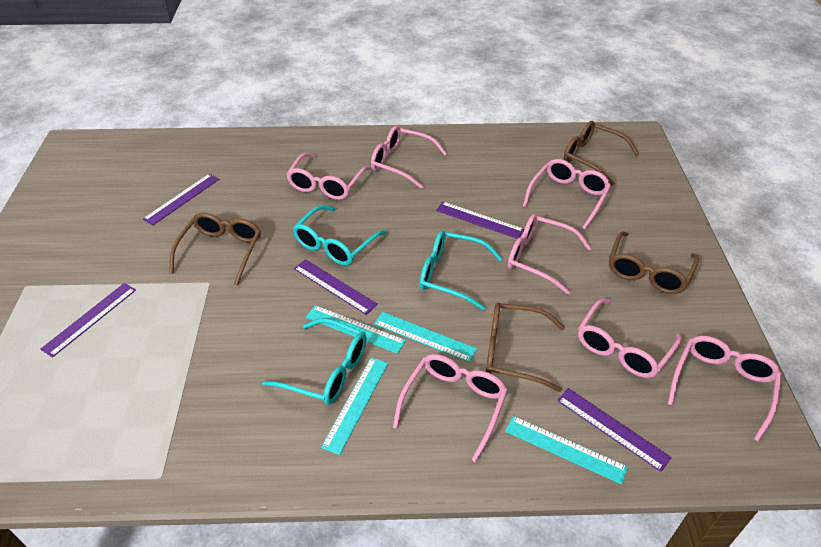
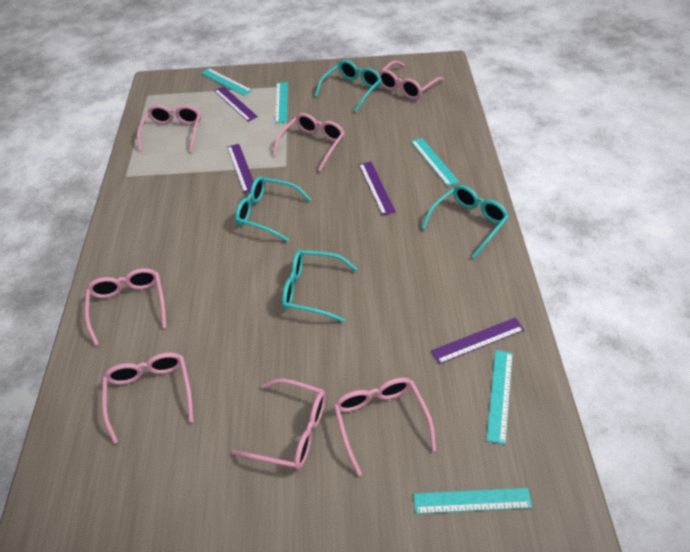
brown glasses: [169,213,261,286] [486,303,565,392] [564,121,639,186] [609,231,699,294] = 4 -> none = 0
purple ruler: [40,283,136,358] [143,174,219,225] [294,259,378,315] [436,202,524,239] [557,388,672,472] = 5 -> [214,86,258,122] [227,144,254,193] [359,162,396,216] [431,318,524,364] = 4
turquoise glasses: [262,318,367,405] [293,205,387,266] [419,231,503,311] = 3 -> [235,176,312,242] [282,250,358,322] [315,60,382,112] [422,185,509,258] = 4
turquoise ruler: [306,305,406,354] [321,357,388,455] [374,312,477,362] [505,416,628,485] = 4 -> [201,68,252,96] [275,82,288,123] [411,138,459,186] [413,488,533,514] [486,350,513,444] = 5

